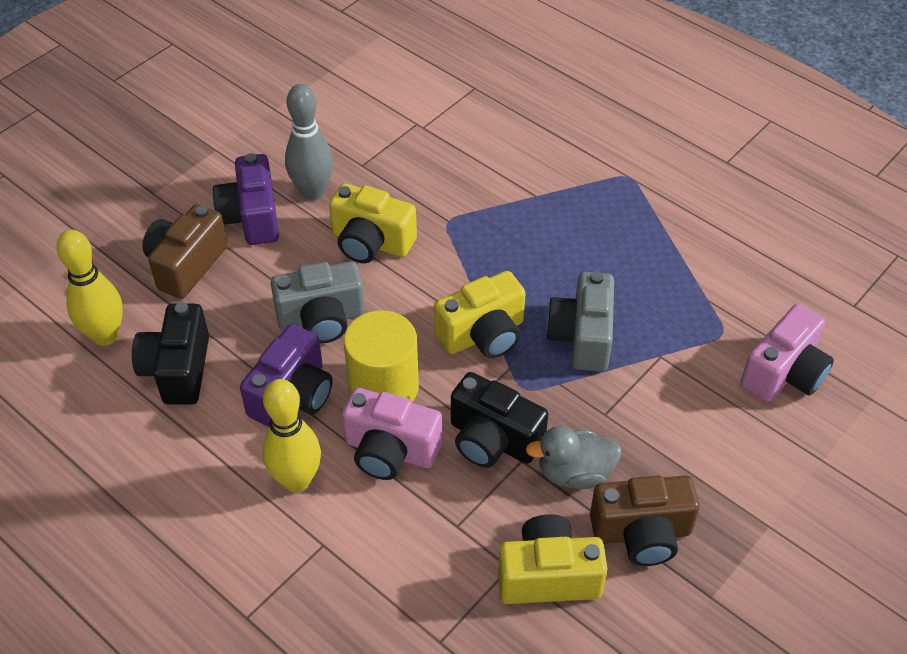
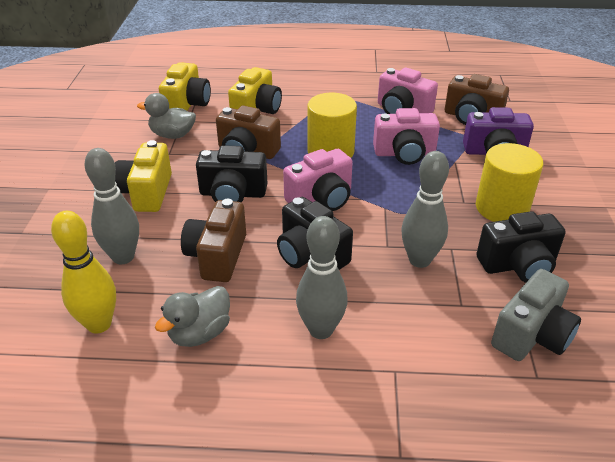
black camera: [132,302,209,405] [451,372,548,468] = 2 -> [196,145,267,202] [277,197,353,270] [476,211,566,283] = 3
brown camera: [142,204,228,299] [590,475,700,566] = 2 -> [181,199,246,282] [216,105,281,159] [445,74,509,125] = 3
grey bowling pin: [285,84,333,200] = 1 -> [84,148,139,264] [296,216,348,339] [401,151,449,268] = 3
grey camera: [271,261,365,344] [546,271,614,372] = 2 -> [491,269,581,361] = 1
grey duck: [526,426,622,489] = 1 -> [137,93,196,139] [155,286,230,347] = 2
pink camera: [342,387,442,480] [740,304,834,402] = 2 -> [283,149,353,211] [373,108,440,165] [378,68,438,114] = 3
purple camera: [213,153,279,245] [240,324,333,427] = 2 -> [463,107,534,155] = 1
yellow bowling pin: [56,230,123,346] [262,379,321,492] = 2 -> [51,211,116,333] = 1
yellow cylinder: [344,310,419,402] = 1 -> [307,93,357,158] [476,143,543,222] = 2

